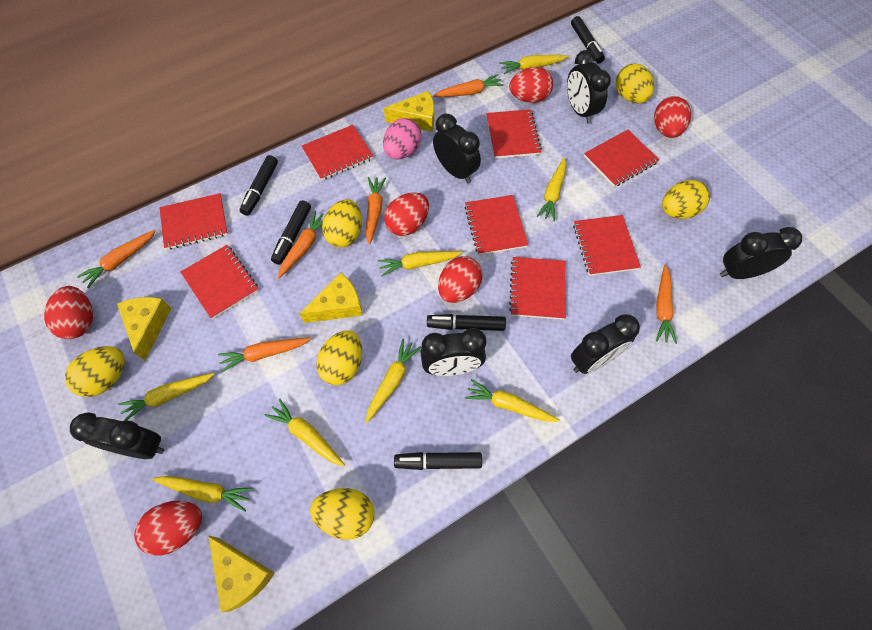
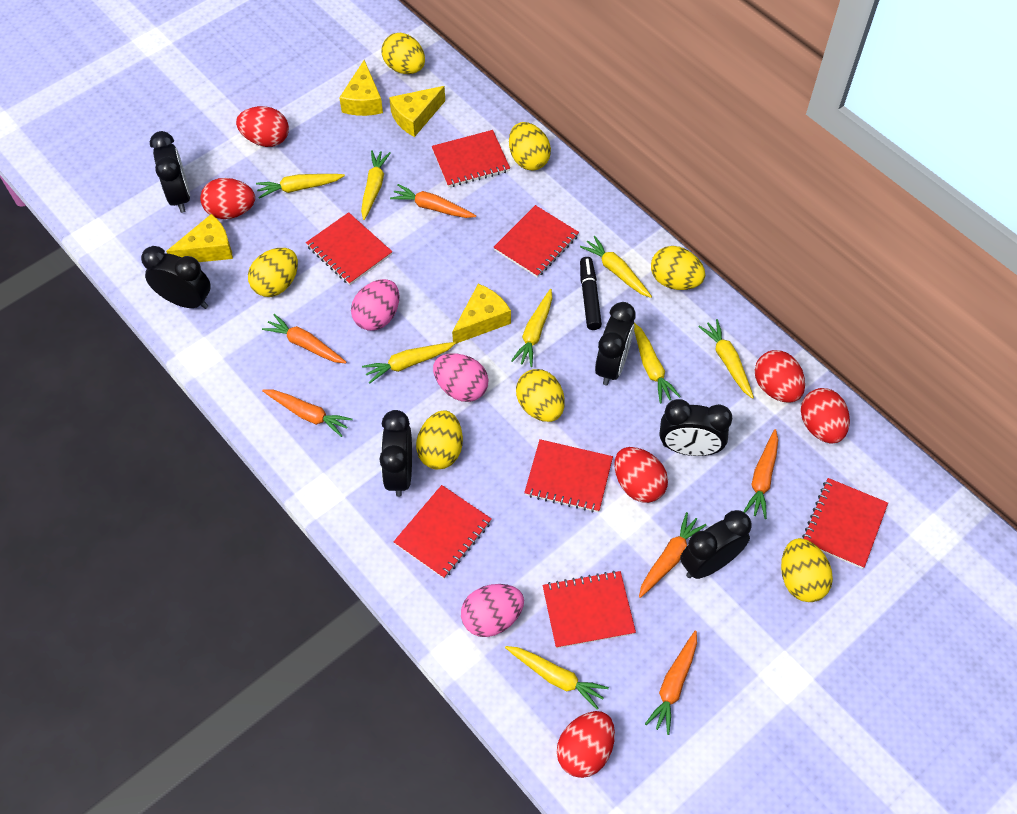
black marker: [239,155,278,216] [271,200,311,265] [394,452,482,470] [427,314,506,331] [571,16,605,64] = 5 -> [580,257,602,330] = 1
pink egg: [383,118,421,159] = 1 -> [351,279,400,331] [433,353,489,402] [461,584,524,637] = 3
red notebook: [159,193,228,250] [181,245,259,319] [302,125,373,181] [464,195,528,255] [486,109,542,159] [509,257,566,320] [573,215,641,276] [584,130,659,187] = 8 -> [306,212,392,285] [393,485,492,579] [432,130,510,188] [494,205,579,278] [524,439,613,513] [542,571,636,648] [802,478,888,569] = 7
yellow egg: [65,346,125,397] [310,488,374,540] [316,330,362,385] [322,199,362,247] [616,64,654,103] [662,180,710,219] = 6 -> [248,248,298,297] [381,33,425,74] [416,410,463,469] [509,122,551,170] [516,369,565,422] [651,246,705,290] [781,538,833,602] = 7

